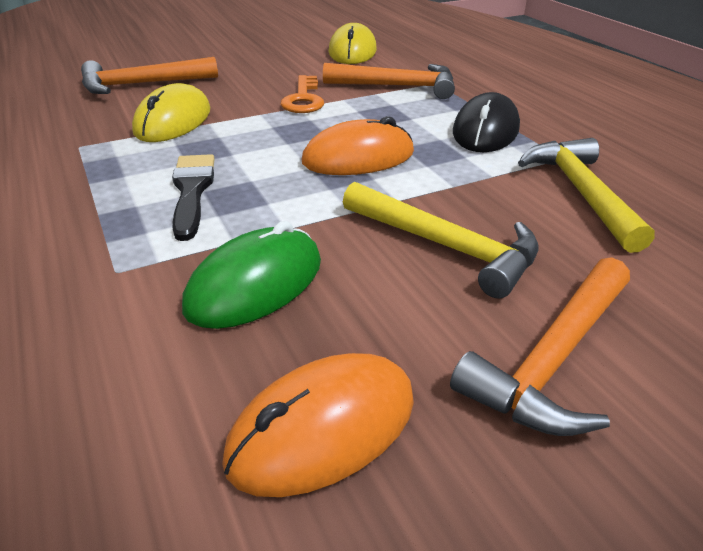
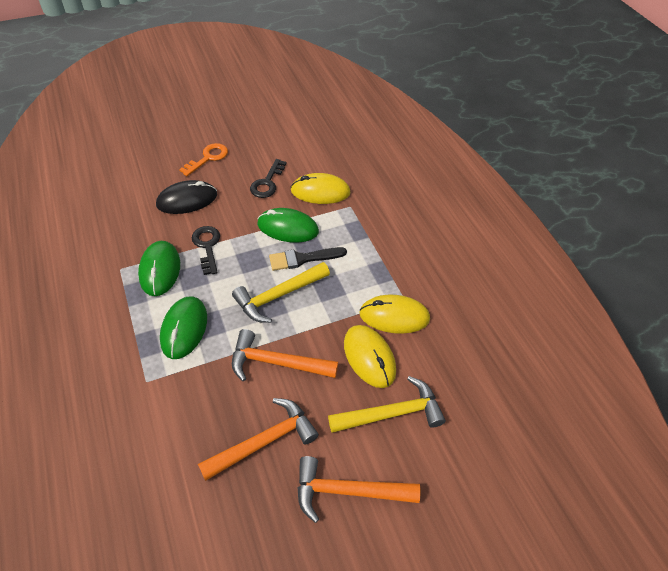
black key: none = 0 -> [192,226,220,275] [250,159,286,198] = 2
green mouse: [182,221,321,329] = 1 -> [138,241,180,296] [160,296,207,359] [257,208,319,243] = 3
orange mouse: [222,353,414,497] [301,116,414,175] = 2 -> none = 0
yellow mouse: [132,83,210,142] [328,23,377,64] = 2 -> [291,173,351,204] [344,325,396,388] [359,295,430,334] = 3

